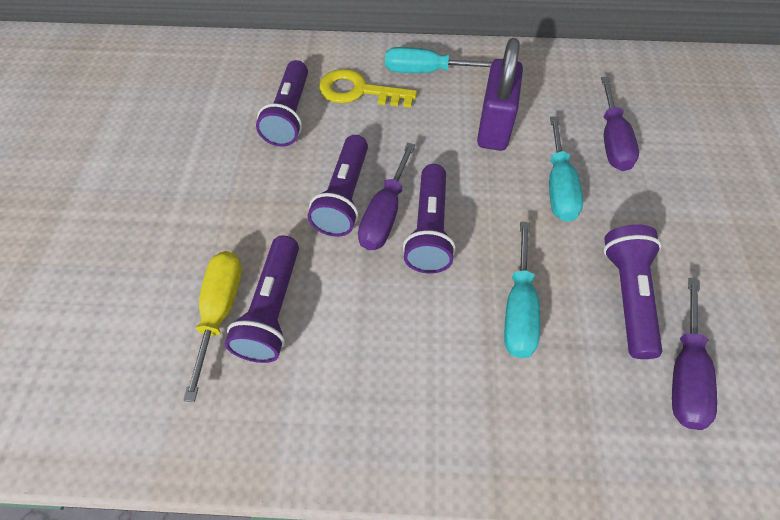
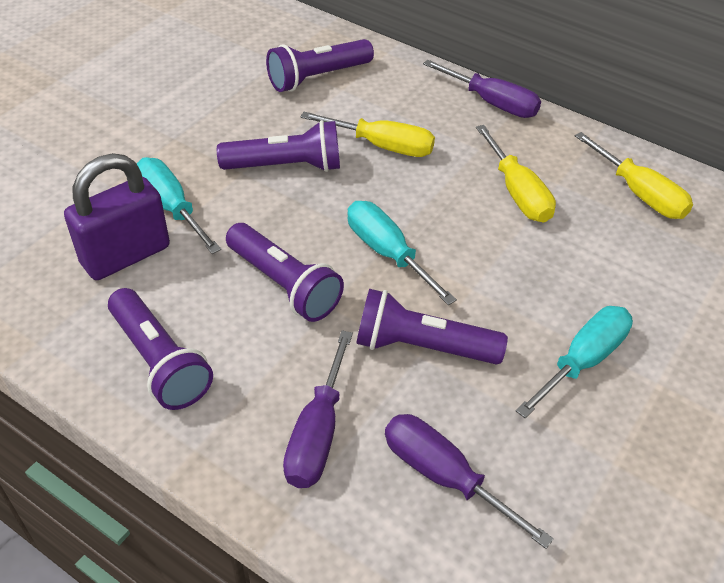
yellow key: [319,69,417,108] = 1 -> none = 0
yellow screwdriver: [183,251,242,402] = 1 -> [300,112,435,157] [476,125,556,223] [575,132,693,219] = 3

